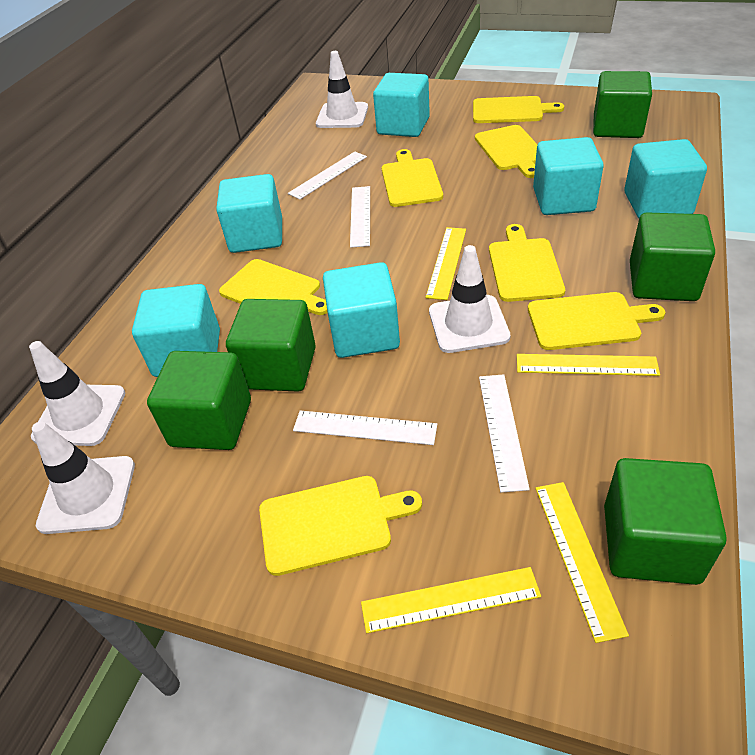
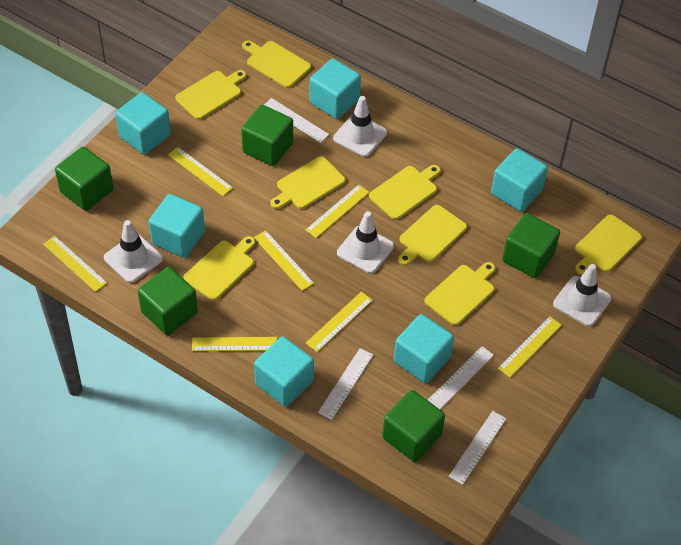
yellow cutting board: [219,259,328,315] [259,476,422,576] [382,149,443,207] [473,96,564,123] [475,125,538,178] [489,224,565,302] [528,292,666,350] = 7 -> [175,70,246,120] [184,236,255,301] [242,40,311,88] [271,156,346,209] [369,165,440,220] [398,205,467,266] [424,262,495,326] [575,214,642,275] = 8
yellow ruler: [361,567,541,633] [426,227,466,300] [517,354,660,376] [535,482,629,643] = 4 -> [43,236,107,292] [168,147,233,196] [192,337,277,351] [254,230,314,291] [305,185,369,238] [306,292,373,352] [498,316,562,378] = 7

